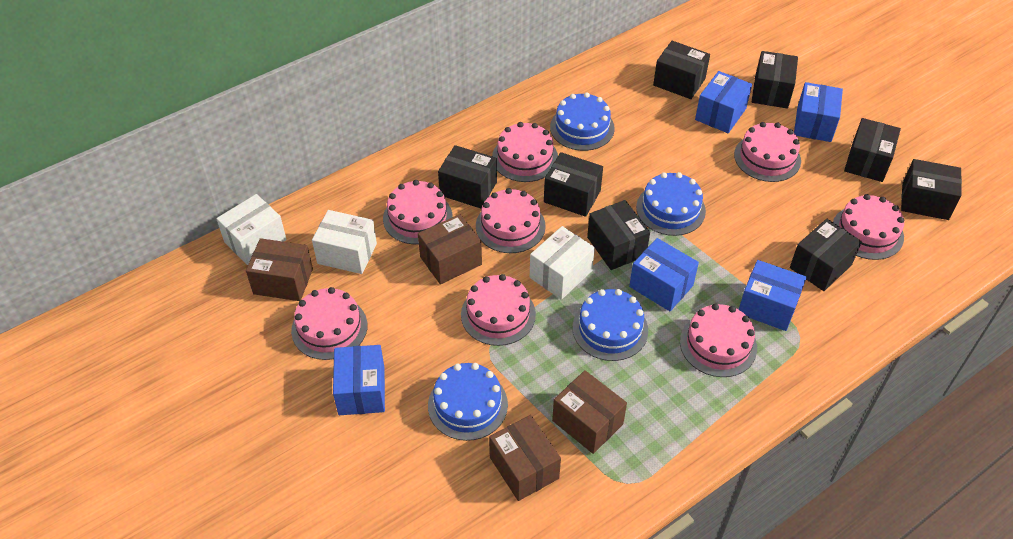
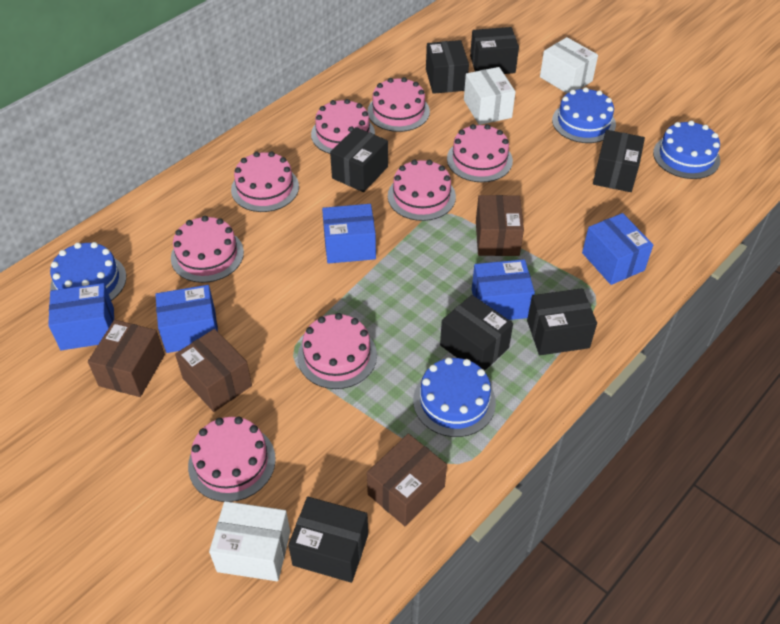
black box: [438,145,497,208] [544,152,603,217] [587,200,650,270] [653,41,710,99] [752,51,798,108] [790,219,862,291] [844,118,901,182] [901,159,962,220] = 8 -> [288,497,368,583] [330,127,388,192] [426,40,469,94] [440,295,513,371] [470,27,519,74] [527,288,597,355] [593,130,645,192] = 7

